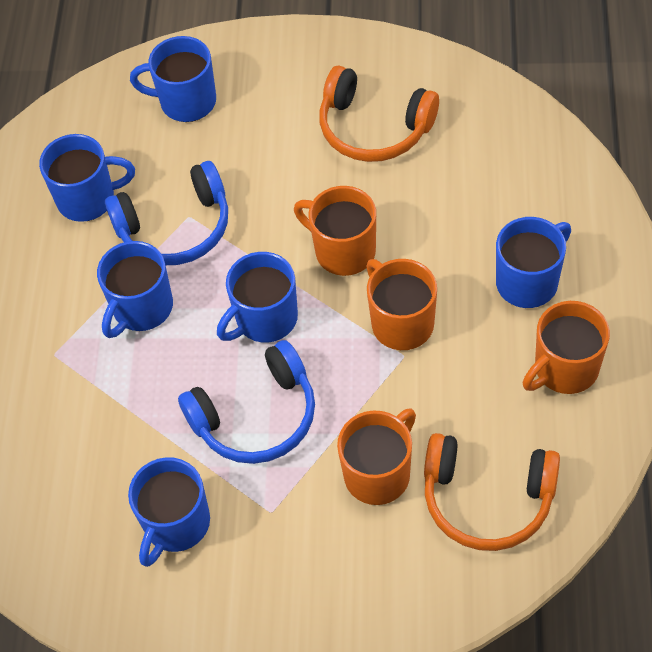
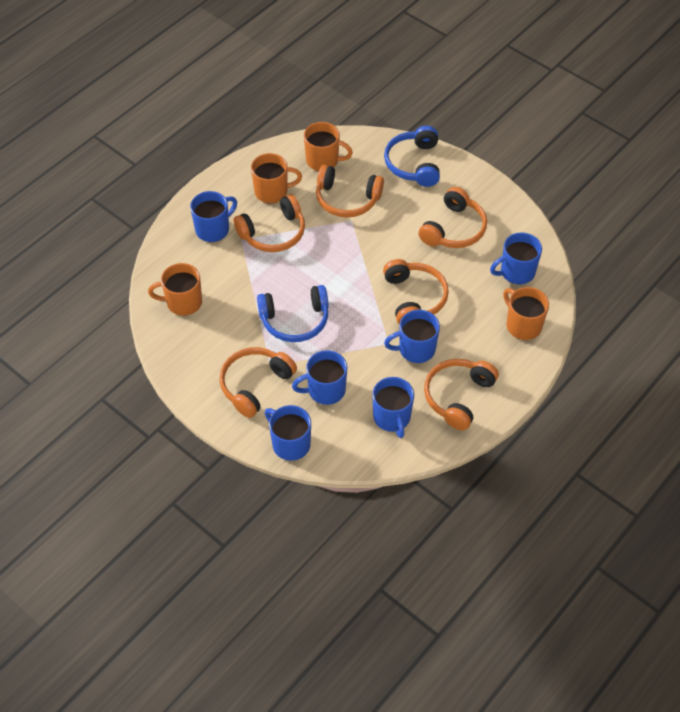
orange headphones: [319,65,439,162] [424,433,560,551] = 2 -> [220,347,297,418] [233,194,305,252] [316,165,384,217] [383,259,449,325] [418,187,487,248] [424,359,499,430] = 6

